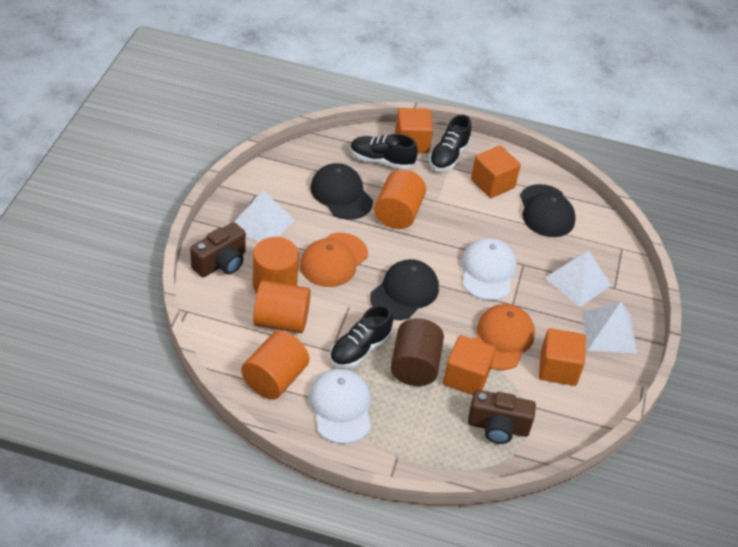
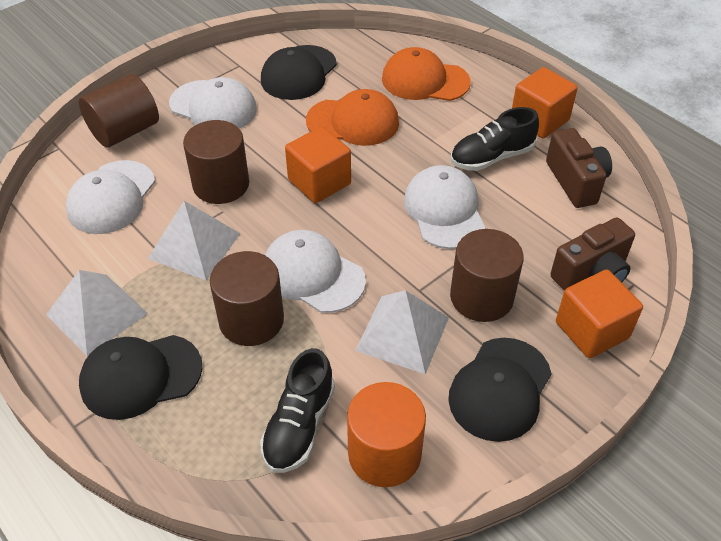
black shoe: [330,305,393,368] [350,134,418,169] [429,114,471,171] = 3 -> [260,348,335,473] [451,107,539,171] = 2
brown cylinder: [390,318,444,386] = 1 -> [79,74,159,148] [183,120,249,204] [210,251,284,346] [450,229,524,322] = 4
orange cube: [395,108,433,153] [443,335,496,395] [471,145,521,198] [539,328,586,386] = 4 -> [285,126,351,203] [512,67,578,138] [556,269,643,358] = 3
orange cylinder: [241,331,309,400] [253,237,299,293] [253,280,311,333] [374,169,426,229] = 4 -> [347,382,426,487] = 1
white cap: [308,369,371,444] [461,238,517,300] = 2 -> [66,160,155,234] [169,77,257,129] [265,230,366,313] [404,165,485,249] = 4

